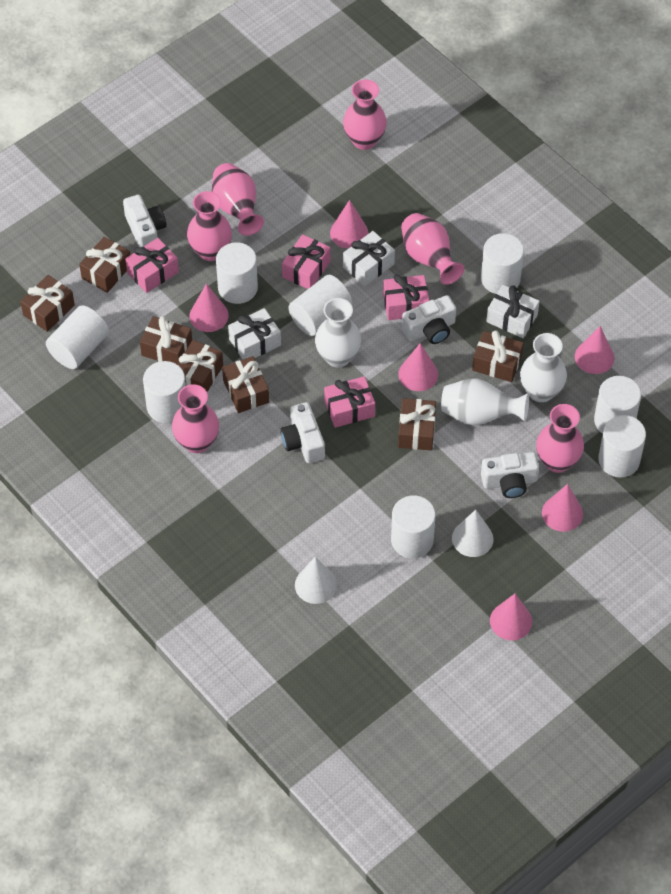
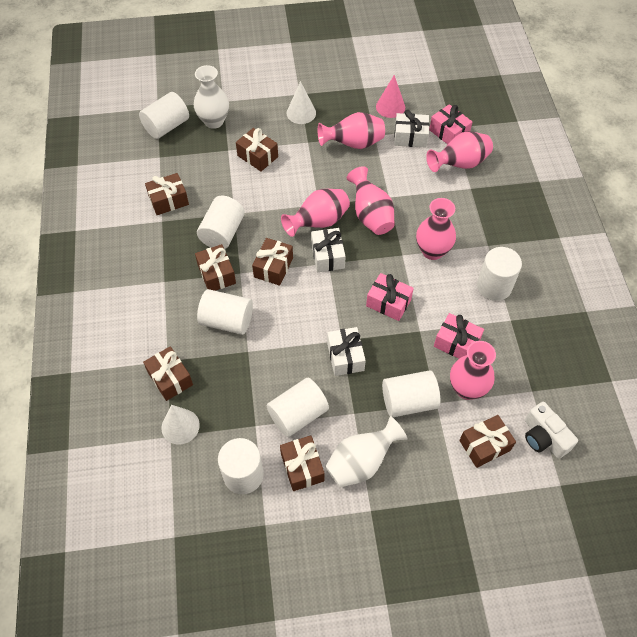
pink cone: [189,284,229,332] [330,200,368,249] [398,343,438,391] [490,594,532,640] [542,484,583,532] [575,326,614,374] = 6 -> [376,75,405,118] = 1
pink gift: [125,238,179,293] [282,234,330,289] [324,376,375,428] [383,274,429,320] = 4 -> [366,273,414,321] [429,104,472,144] [434,313,484,359] = 3
white camera: [123,195,167,247] [280,402,325,463] [402,295,456,344] [481,452,539,498] = 4 -> [525,402,578,459] = 1
white cylinder: [46,305,109,369] [143,361,186,423] [216,242,258,304] [288,275,352,336] [391,495,435,558] [481,233,524,294] [594,376,641,434] [598,415,646,478] = 8 -> [139,92,189,139] [197,195,245,249] [197,289,253,335] [218,438,264,494] [267,378,329,437] [382,370,440,417] [477,247,522,301] = 7
white vase: [315,298,361,368] [441,379,529,425] [520,333,567,402] = 3 -> [194,65,229,129] [325,416,407,488] = 2

